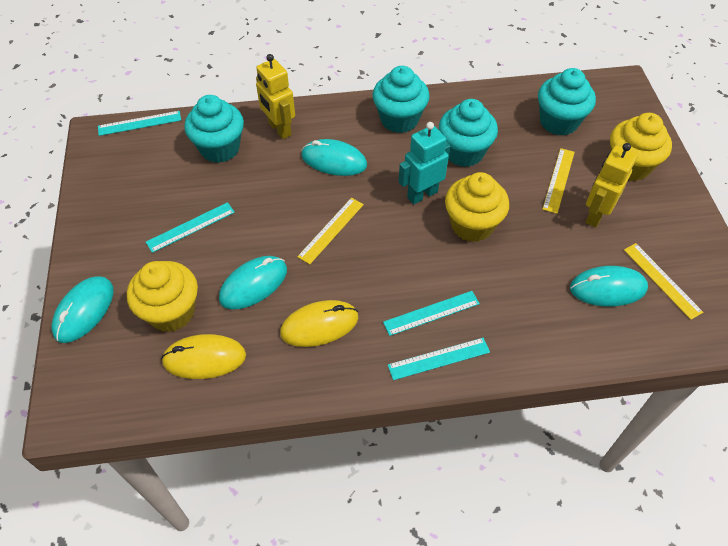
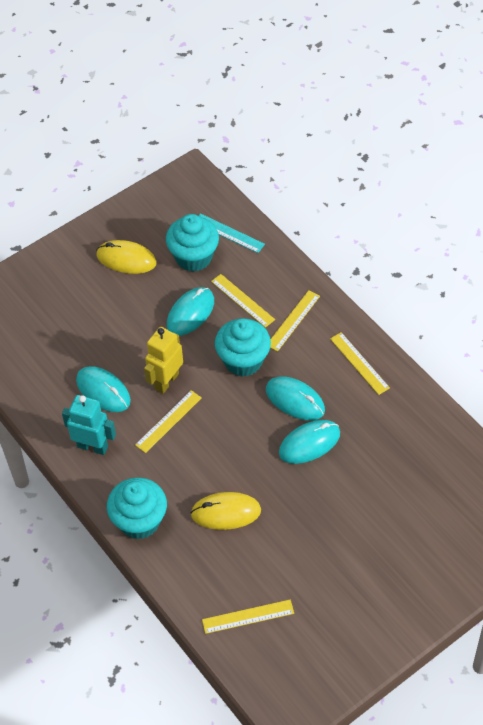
turquoise cupcake: [184,95,244,163] [372,66,430,133] [439,99,498,167] [538,68,596,136] = 4 -> [107,477,167,539] [166,214,219,272] [215,318,271,377] = 3
turquoise ruler: [98,111,181,136] [146,202,235,253] [383,291,480,336] [388,338,490,380] = 4 -> [198,213,265,253] = 1
yellow cupcake: [127,261,198,332] [445,172,509,242] [610,113,672,181] = 3 -> none = 0
yellow robot: [256,54,295,139] [585,143,638,227] = 2 -> [144,327,183,394] = 1
yellow ruler: [297,198,364,264] [542,148,575,214] [624,243,703,320] = 3 -> [135,390,201,453] [202,600,294,634] [211,274,275,328] [270,290,320,352] [330,332,390,395] = 5

